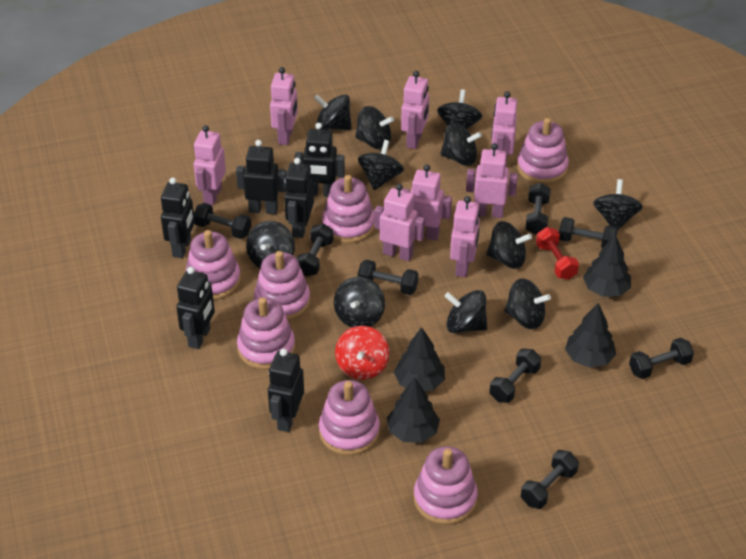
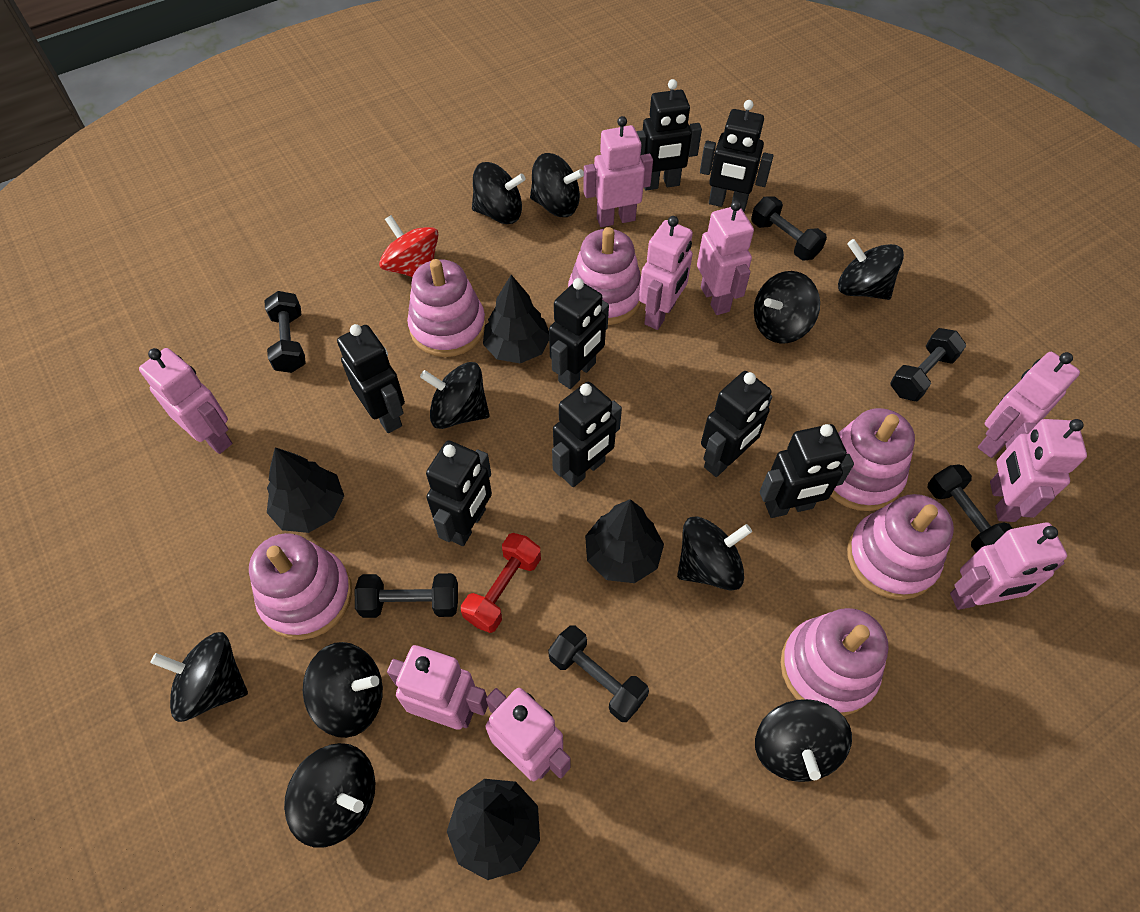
black dumbbell: [194,203,251,239] [297,223,333,276] [358,260,418,295] [489,349,541,403] [521,450,579,509] [525,183,551,235] [559,217,618,248] [629,338,694,379] = 8 -> [264,291,306,373] [355,573,458,618] [548,625,649,722] [751,196,827,260] [890,328,966,401] [928,464,1013,552] = 6
black robot: [161,177,195,258] [177,267,215,349] [236,140,287,215] [268,349,304,432] [284,158,314,238] [295,123,345,197] = 6 -> [337,324,405,433] [426,440,492,546] [549,278,609,389] [552,382,622,487] [636,79,702,191] [700,100,773,212] [701,371,772,477] [760,424,854,518] = 8
black spinning top: [246,221,295,269] [314,95,352,130] [334,277,385,327] [355,106,394,150] [358,140,404,190] [437,89,482,129] [440,123,482,166] [444,290,487,333] [487,221,532,269] [504,278,551,329] [593,179,643,230] = 11 -> [150,632,248,722] [284,743,375,848] [303,642,383,738] [420,362,490,429] [472,162,526,224] [530,153,584,217] [677,517,752,591] [754,271,820,343] [755,699,852,782] [838,239,904,300] = 10
pink robot: [194,125,226,205] [270,67,298,145] [374,184,425,261] [401,71,429,149] [402,164,452,241] [450,196,480,277] [466,143,518,218] [491,91,517,167] = 8 -> [139,348,232,454] [387,645,488,730] [485,688,570,781] [583,116,653,227] [639,216,693,330] [697,200,754,315] [950,522,1067,610] [978,352,1080,458] [990,419,1087,522] = 9
pink stacking toy: [185,230,241,300] [237,297,295,369] [254,251,310,321] [319,380,380,455] [322,175,374,243] [414,446,478,525] [517,118,569,184] = 7 -> [249,533,352,640] [407,259,486,357] [568,227,641,325] [780,608,889,716] [831,408,915,511] [847,494,954,600] = 6

